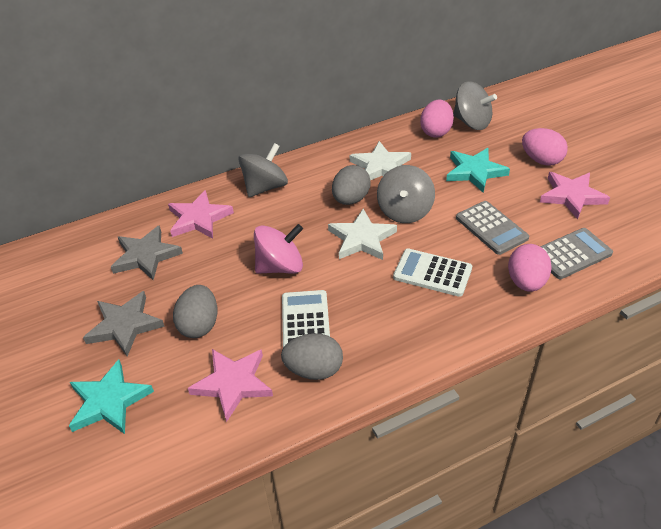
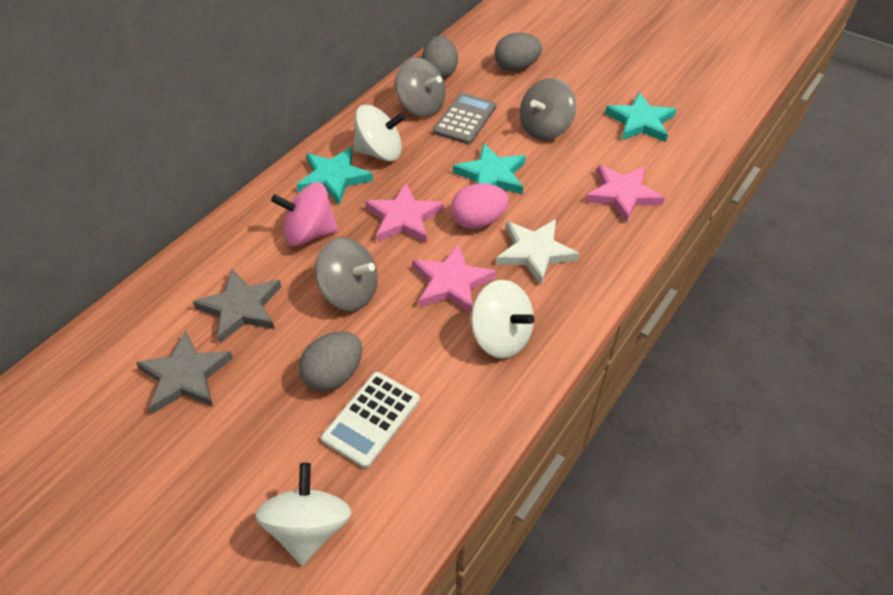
grey calculator: [456,201,529,255] [540,228,613,279] = 2 -> [433,93,496,144] = 1
pink egg: [420,100,454,138] [508,244,552,292] [522,128,568,166] = 3 -> [451,183,509,229] = 1
turquoise star: [69,360,154,434] [446,148,510,193] = 2 -> [297,147,373,205] [453,143,526,194] [605,92,677,142] = 3
white calculator: [282,290,330,348] [393,249,472,297] = 2 -> [321,372,420,468] = 1
white spinning top: none = 0 -> [255,463,352,566] [353,105,406,161] [471,280,534,359] = 3
white star: [328,209,397,260] [350,141,411,180] = 2 -> [496,219,579,285] = 1

